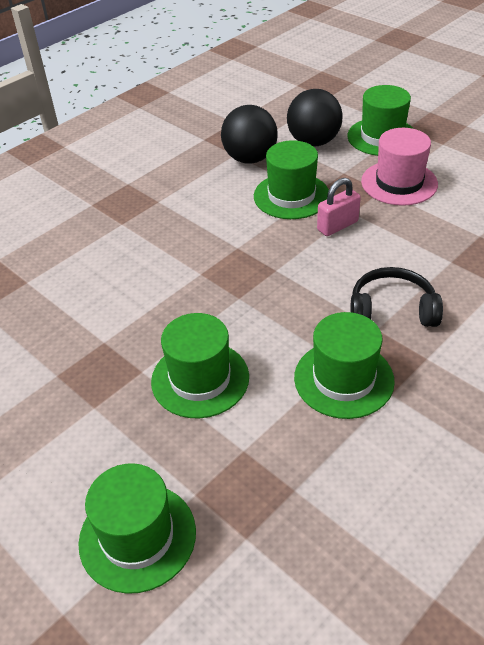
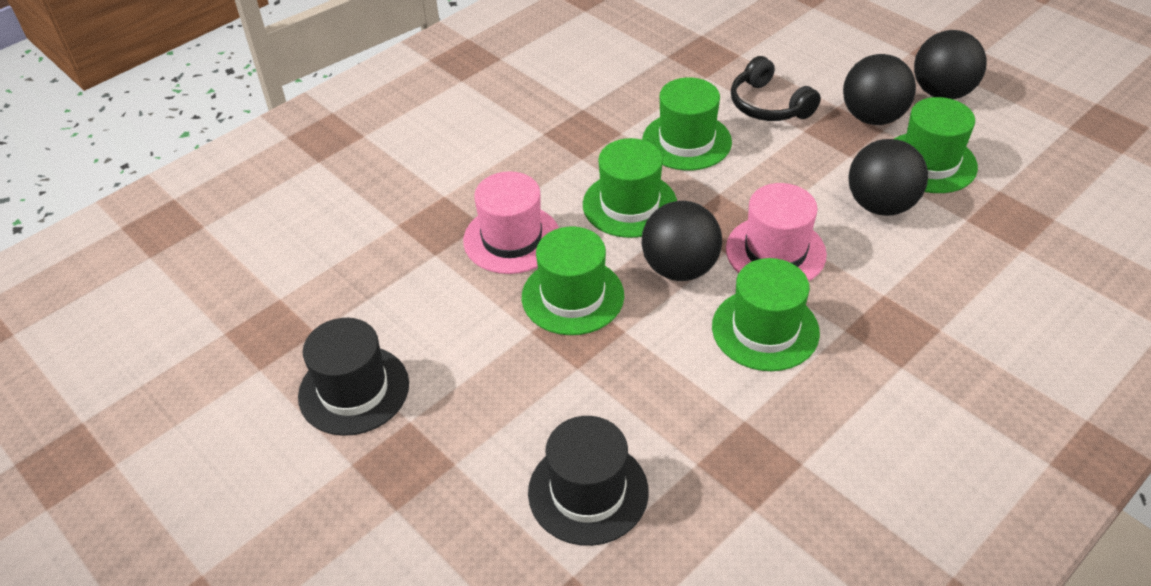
black ball: [221,105,278,164] [287,89,342,147] = 2 -> [641,201,722,281] [843,54,916,125] [848,139,928,216] [914,30,987,99] = 4
black hat: none = 0 -> [298,318,409,436] [528,416,649,546] = 2
pink hat: [361,128,438,206] = 1 -> [463,171,559,274] [726,183,827,282] = 2
pink padlock: [317,178,361,236] = 1 -> none = 0

